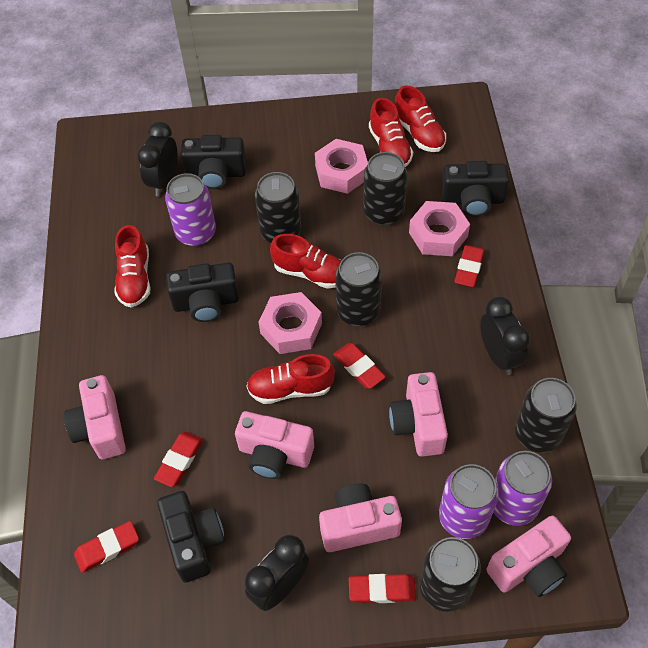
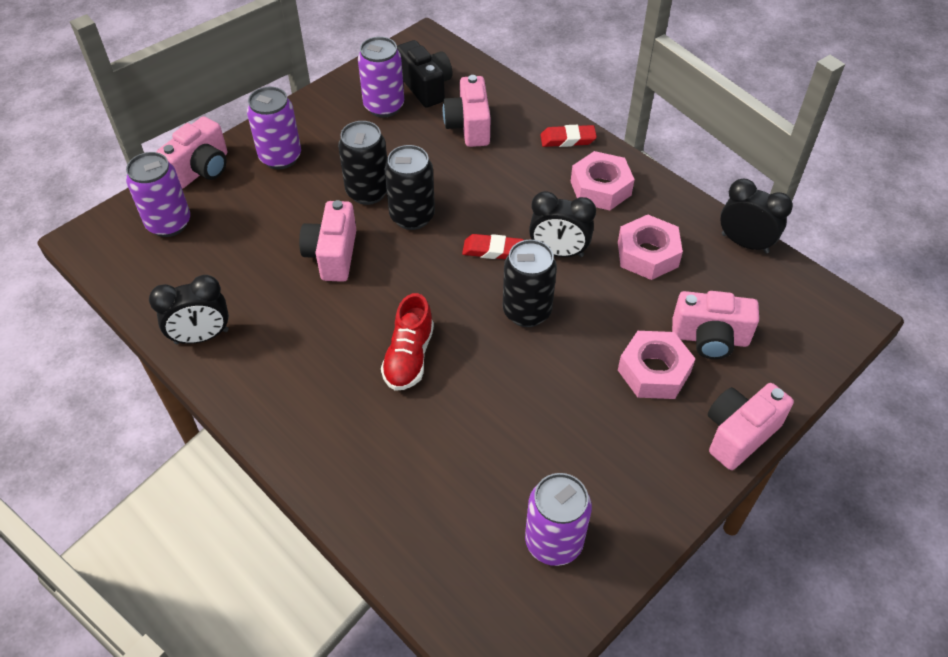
black camera: [157,491,225,583] [166,263,239,322] [181,135,246,189] [441,161,509,217] = 4 -> [397,40,453,108] = 1
black can: [255,172,301,243] [335,252,382,326] [363,152,408,226] [419,537,481,612] [515,378,577,453] = 5 -> [338,121,387,205] [385,145,435,230] [503,240,557,327] = 3
purple can: [165,173,216,247] [439,464,499,539] [493,451,552,526] = 3 -> [126,152,190,237] [247,87,301,169] [358,37,404,117] [525,473,592,566] = 4
red eraser: [74,521,139,573] [154,432,203,487] [333,343,386,389] [349,574,416,603] [454,245,484,287] = 5 -> [462,234,524,259] [541,125,597,147] = 2
red shoe: [114,225,151,308] [246,354,335,404] [270,234,341,289] [369,98,413,167] [395,86,446,152] = 5 -> [381,293,434,391] = 1

